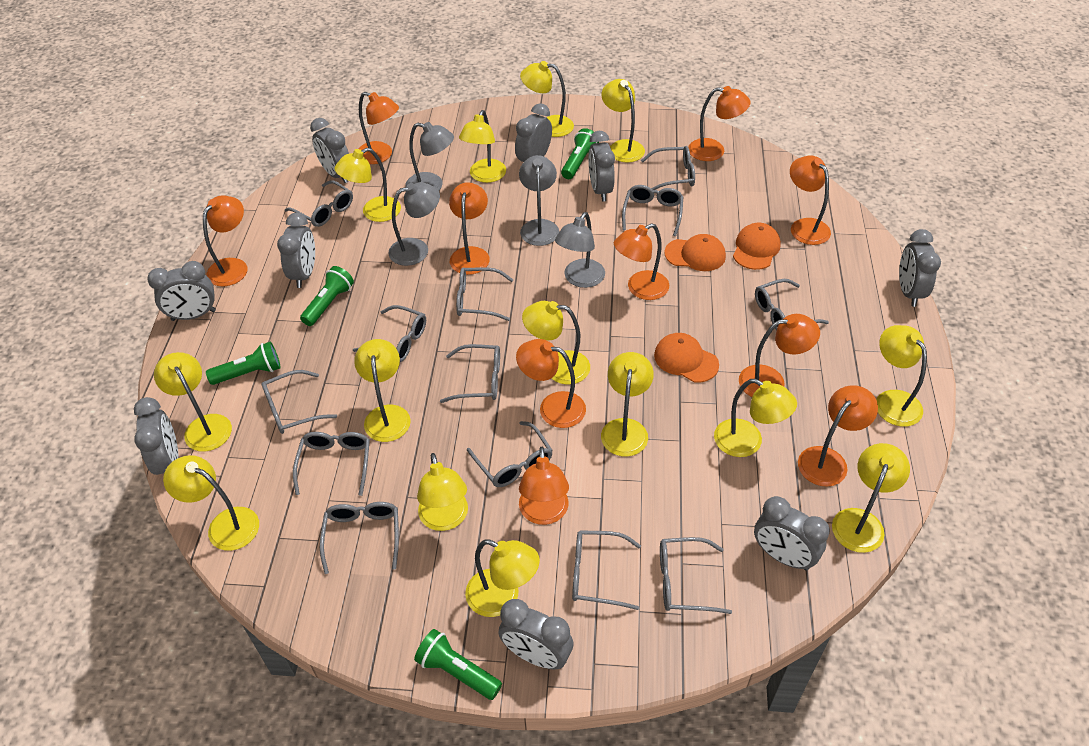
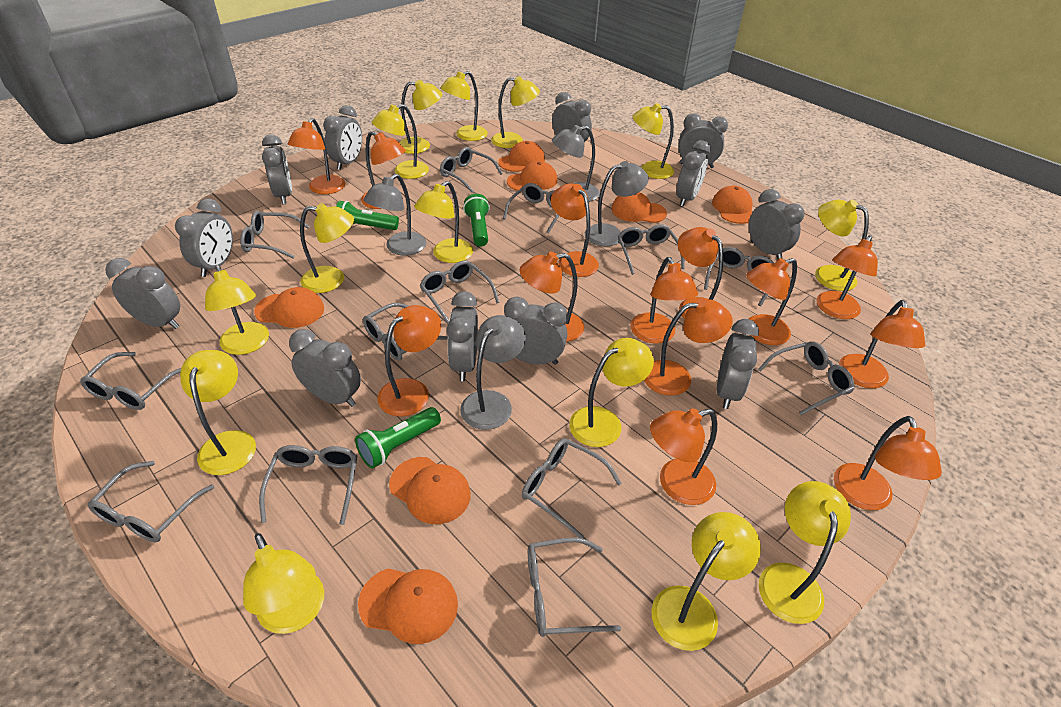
green flashlight: [206,342,281,385] [300,266,354,326] [414,629,502,700] [561,128,599,179] = 4 -> [336,201,399,230] [355,407,441,468] [463,194,490,247] = 3
grey clock: [134,397,178,475] [147,261,216,321] [277,213,315,288] [310,118,349,183] [498,599,573,669] [515,103,552,162] [589,131,615,202] [754,496,830,571] [899,229,941,307] = 9 -> [105,258,180,329] [175,199,233,277] [262,134,292,204] [289,329,361,407] [323,105,362,170] [447,291,478,381] [504,297,567,365] [552,92,592,142] [676,140,710,206] [678,113,728,168] [717,319,759,409] [749,189,805,259] = 12
orange cap: [654,333,719,383] [664,234,726,271] [733,223,781,270] = 3 -> [254,287,324,328] [358,568,458,644] [389,457,471,524] [498,141,545,172] [507,161,558,191] [611,192,667,223] [712,185,753,224] = 7
orange lamp: [203,195,247,286] [359,92,399,164] [449,182,490,275] [516,339,586,428] [519,447,569,525] [614,223,669,300] [688,86,751,161] [739,314,820,397] [790,156,831,245] [798,385,878,487] = 10 -> [288,118,345,194] [361,131,406,209] [377,305,441,417] [520,251,584,342] [551,183,599,277] [630,257,698,344] [644,298,733,396] [650,408,717,505] [678,227,723,319] [746,258,797,345] [816,235,878,319] [834,416,942,510] [839,300,925,388] = 13

